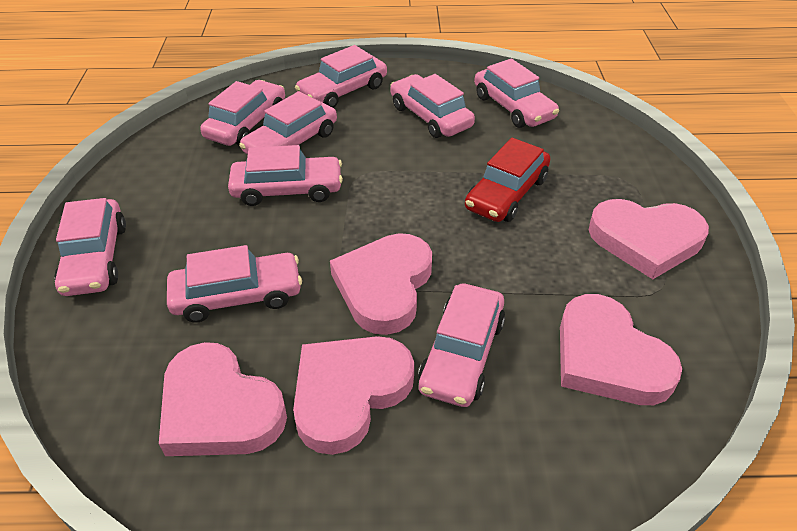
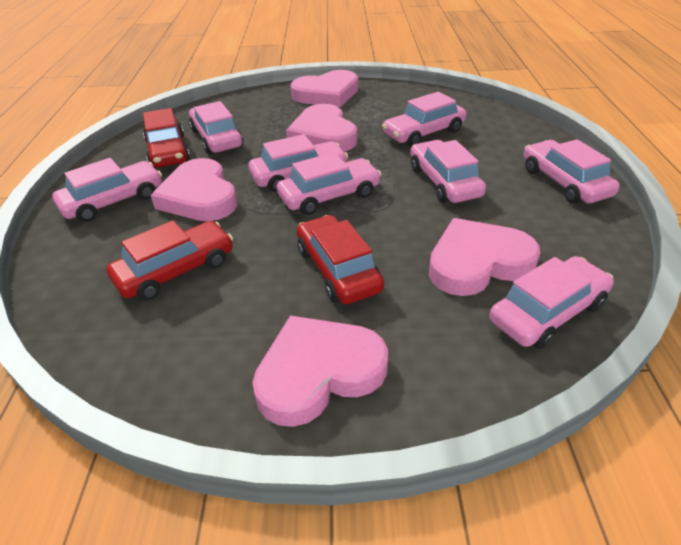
pink car: [54,198,126,296] [167,245,302,323] [200,80,285,146] [228,145,343,206] [239,91,337,155] [295,45,387,108] [390,74,475,138] [418,284,505,407] [474,58,559,128] = 9 -> [52,158,162,222] [189,101,243,154] [248,134,348,192] [277,152,381,215] [382,92,467,147] [410,140,486,203] [489,256,614,349] [524,139,620,204] = 8
red car: [465,138,550,222] = 1 -> [106,220,233,300] [143,108,190,168] [297,215,384,304] = 3

